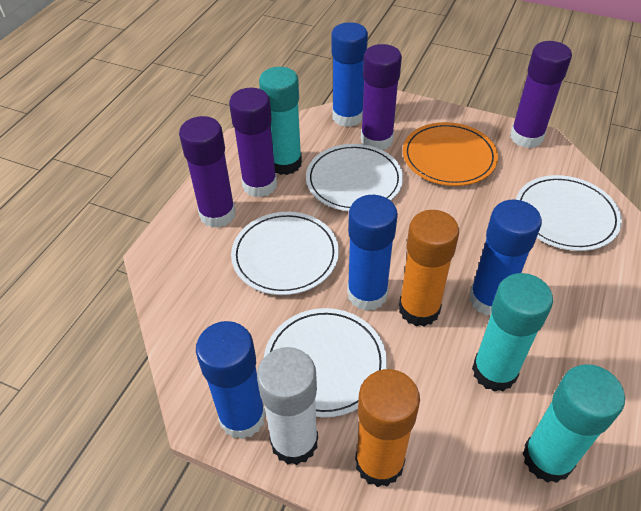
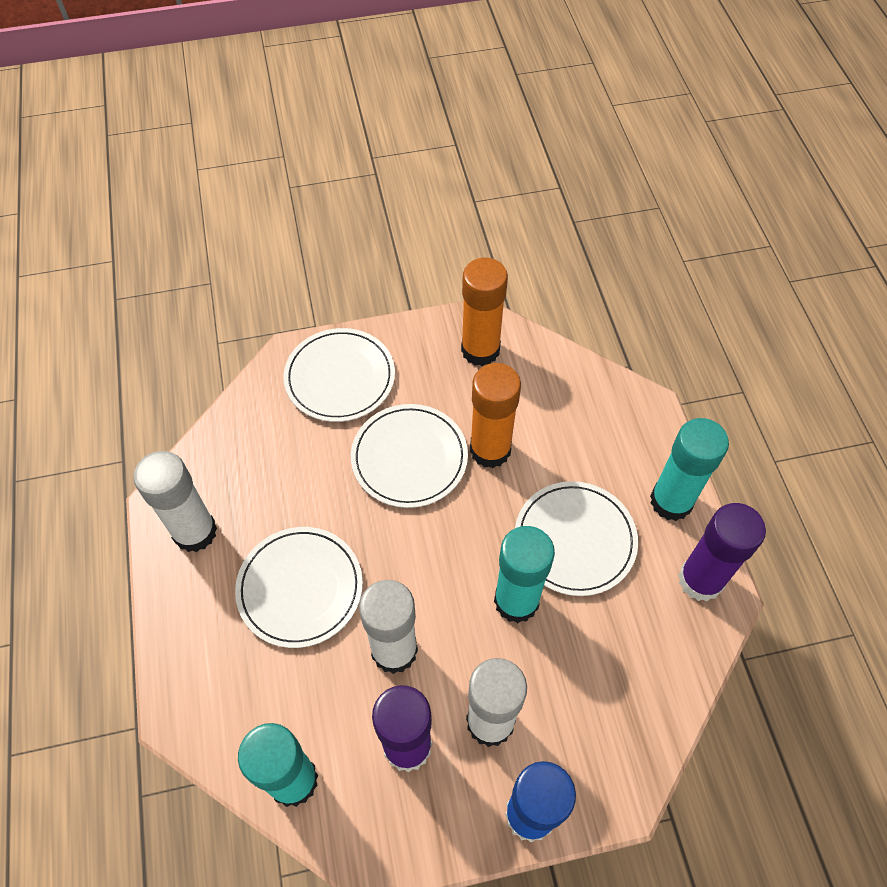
blue glue stick: [196,321,266,439] [332,22,368,127] [347,195,398,311] [469,200,542,316] = 4 -> [505,761,576,843] = 1
orange plate: [403,122,498,186] = 1 -> none = 0
purple glue stick: [179,116,236,228] [229,88,277,197] [361,44,402,150] [510,41,572,148] = 4 -> [372,685,432,772] [678,503,766,601] = 2
white glue stick: [257,347,318,465] = 1 -> [133,451,217,552] [359,580,418,674] [466,658,527,747] = 3

